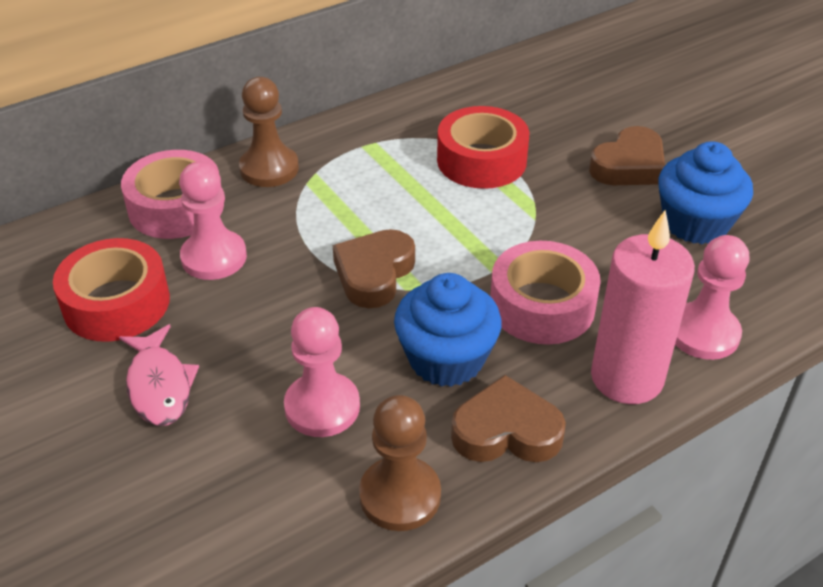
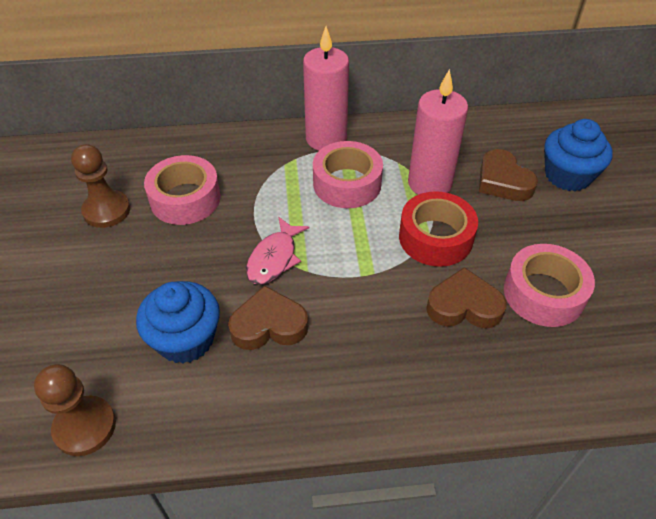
pink candle: [591,210,695,404] = 1 -> [303,26,349,151] [408,69,468,195] = 2
pink pawn: [179,162,247,280] [284,307,360,437] [675,235,750,360] = 3 -> none = 0
pink tape: [121,150,224,239] [490,241,601,344] = 2 -> [144,155,221,225] [313,141,383,208] [504,244,595,327] = 3
red tape: [53,238,170,342] [437,106,529,189] = 2 -> [399,191,478,267] = 1

